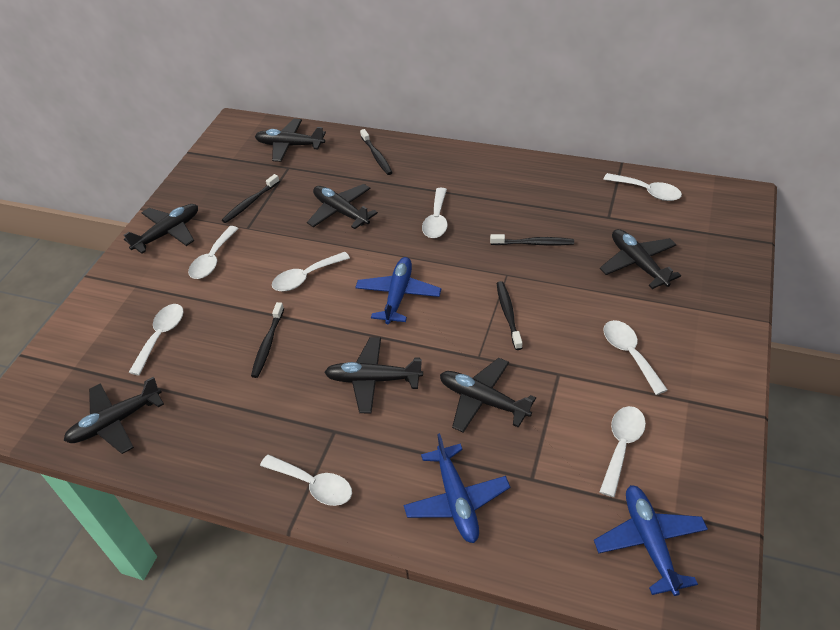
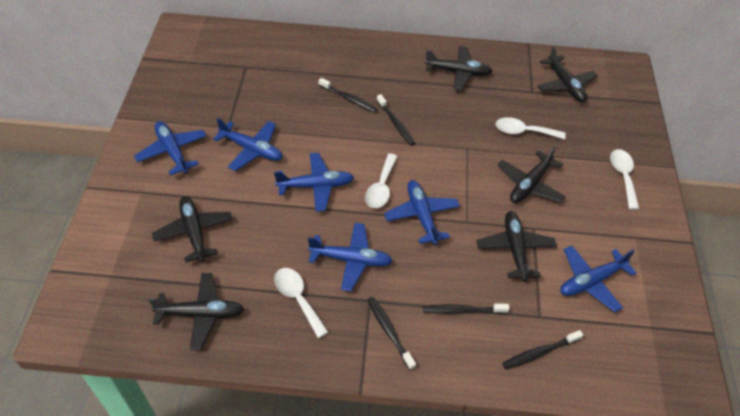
black plane: [64,376,164,454] [124,204,198,254] [255,119,326,162] [307,184,378,229] [324,337,423,413] [440,358,536,433] [600,229,681,289] = 7 -> [148,273,244,350] [152,196,233,263] [425,46,492,91] [477,211,557,282] [497,145,566,203] [537,46,598,102] = 6
blue plane: [355,257,441,324] [404,433,510,543] [594,485,708,596] = 3 -> [134,121,207,175] [213,118,283,171] [274,153,354,212] [308,223,393,291] [384,180,460,245] [560,245,637,312] = 6
white spoon: [128,304,184,375] [188,226,239,279] [260,454,352,506] [272,252,350,291] [422,188,448,238] [600,406,646,497] [603,173,682,201] [603,320,668,395] = 8 -> [274,268,328,338] [365,154,398,208] [495,117,566,139] [610,149,639,210] = 4

